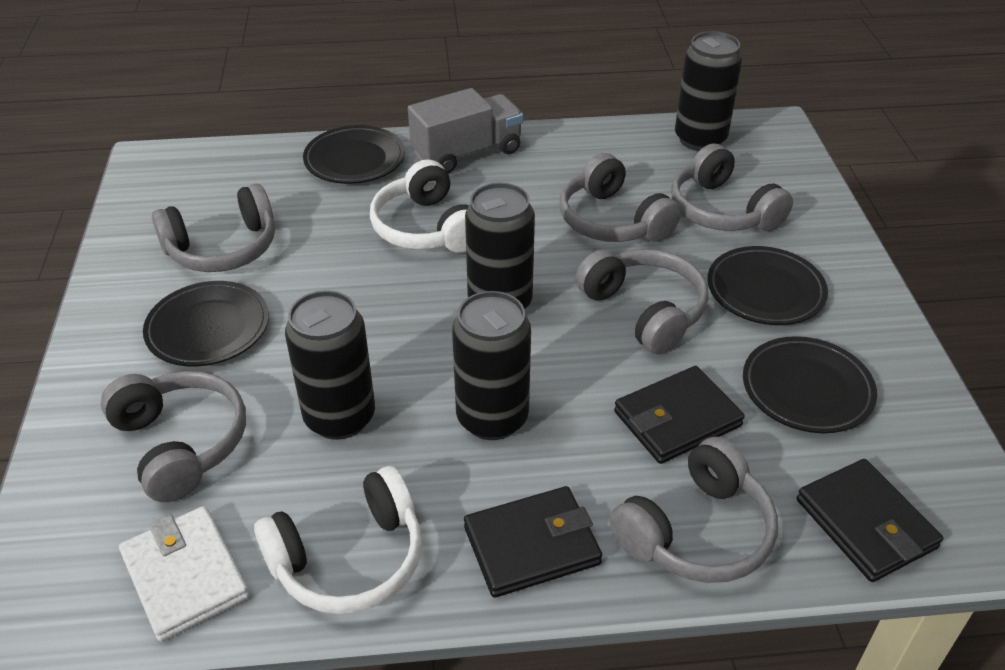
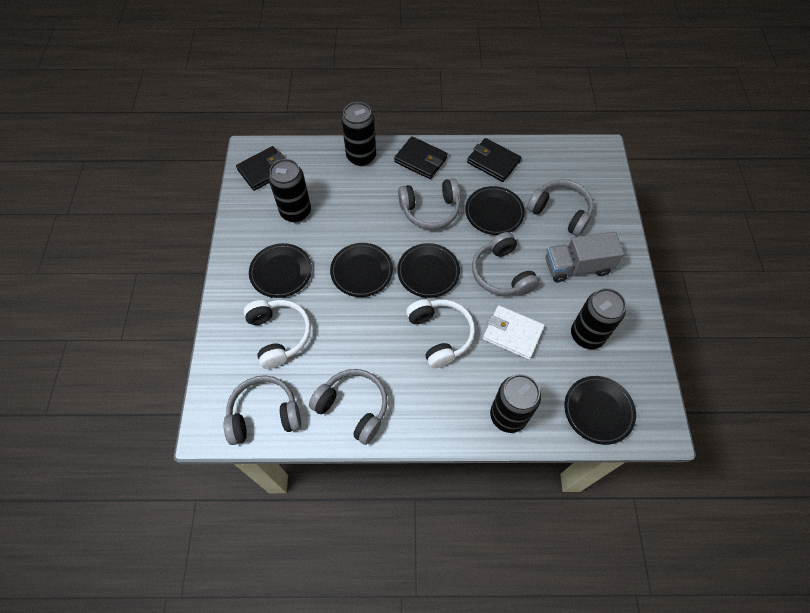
black plate: [143,281,269,366] [303,125,405,184] [707,246,828,325] [743,336,877,433] = 4 -> [249,243,312,298] [330,243,393,297] [397,243,460,298] [465,186,525,235] [564,376,636,445] = 5
grey headphones: [101,371,246,502] [152,184,275,272] [560,153,681,242] [575,249,709,354] [609,437,778,583] [671,143,793,231] = 6 -> [223,375,301,445] [309,369,388,445] [398,178,460,229] [472,232,540,295] [527,179,594,236] = 5

